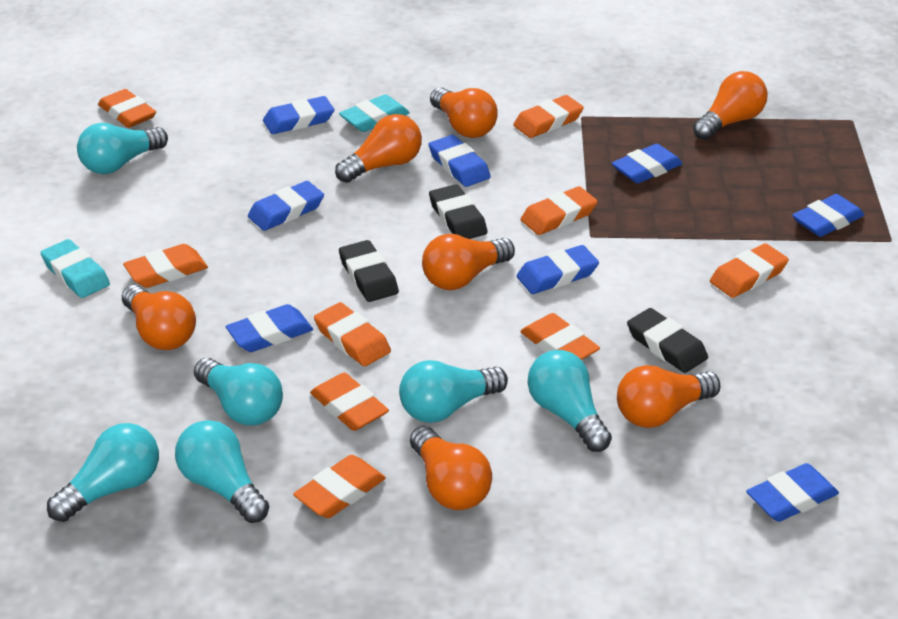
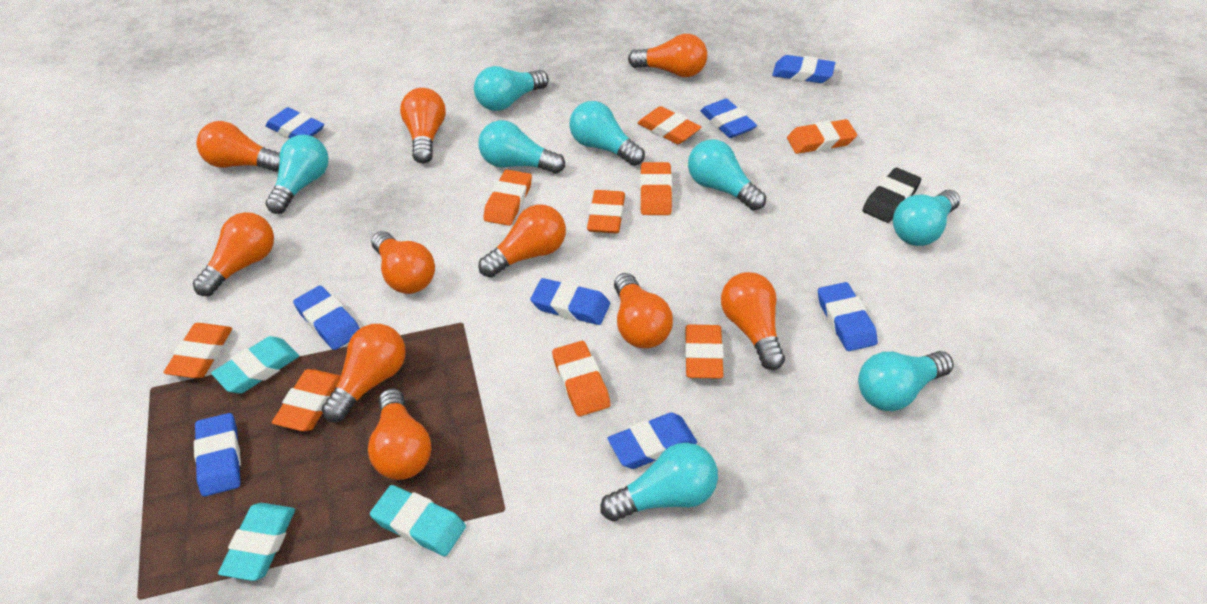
black eraser: [339,240,399,302] [429,184,488,239] [627,308,708,373] = 3 -> [862,168,921,223] = 1
orange light bulb: [122,285,196,350] [335,114,422,183] [410,426,492,510] [422,234,515,290] [430,87,497,138] [617,365,721,428] [693,71,768,140] = 7 -> [193,212,274,296] [196,121,280,172] [322,324,405,422] [368,389,431,480] [371,231,435,294] [400,88,446,163] [478,205,566,278] [614,273,673,348] [628,34,707,77] [721,272,785,370] = 10
turquoise eraser: [41,239,110,298] [339,94,410,132] = 2 -> [211,336,299,394] [218,503,295,581] [370,485,466,556] = 3
turquoise light bulb: [47,423,159,522] [77,123,168,174] [175,420,269,523] [194,358,283,425] [399,360,508,423] [527,350,612,452] = 6 -> [265,135,329,214] [474,66,549,111] [478,120,565,174] [569,101,645,166] [600,443,718,522] [688,139,766,211] [858,351,954,411] [893,190,960,246] = 8

